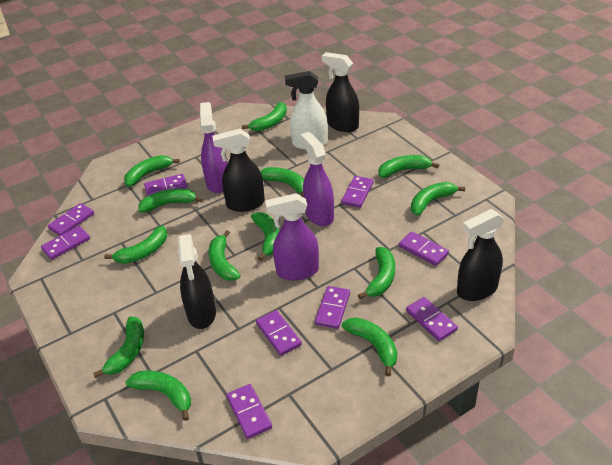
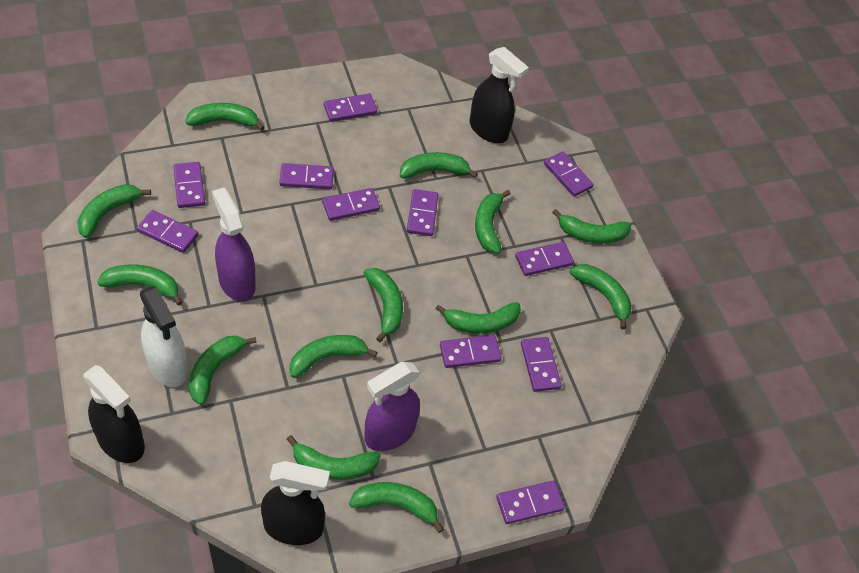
black spray bottle: [178,234,216,329] [212,129,265,212] [322,52,359,132] [457,209,505,301] = 4 -> [83,365,145,463] [261,461,330,545] [470,47,529,143] = 3
purple domino: [41,226,90,260] [48,203,94,236] [144,174,188,196] [226,384,272,439] [256,310,302,356] [315,286,350,329] [341,176,374,208] [399,231,449,266] [406,297,458,341] = 9 -> [137,210,198,253] [173,162,205,208] [279,163,334,189] [322,188,380,221] [324,93,377,122] [407,189,438,236] [440,335,501,368] [496,480,565,524] [515,242,574,276] [521,337,562,392] [544,151,594,197] = 11
purple spray bottle: [200,102,228,193] [265,193,319,281] [300,132,334,226] = 3 -> [212,188,256,302] [364,362,420,451] = 2

